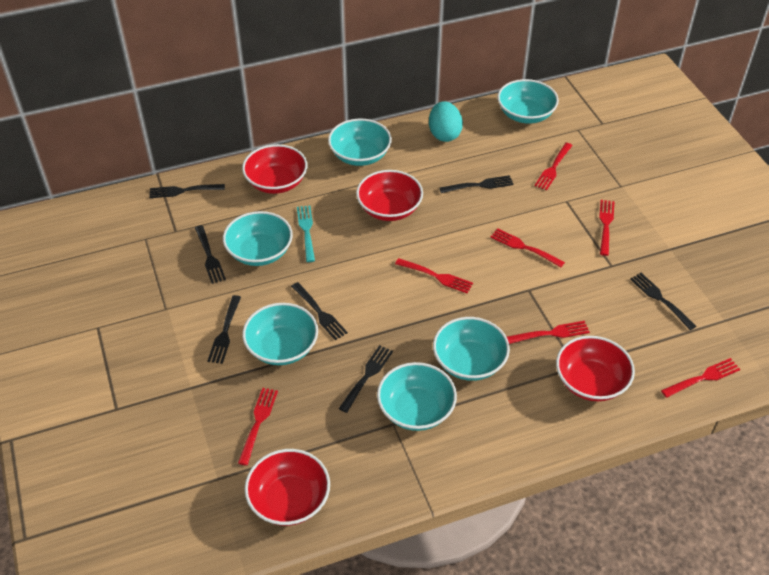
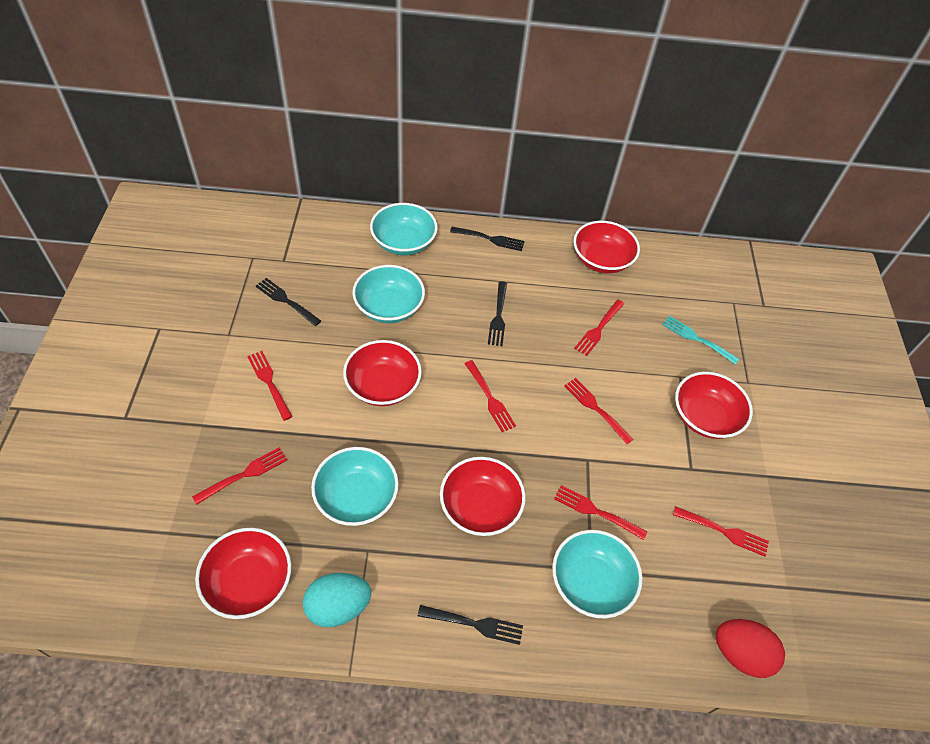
black fork: [149,184,225,198] [195,225,226,284] [207,295,241,364] [291,282,348,340] [339,345,393,413] [439,175,514,193] [630,273,696,330] = 7 -> [256,278,321,326] [418,605,523,645] [450,227,525,251] [488,281,507,346] = 4
red bowl: [242,144,308,194] [245,449,330,526] [356,170,423,221] [556,336,635,401] = 4 -> [195,528,291,619] [343,340,422,406] [440,457,526,536] [573,221,640,274] [675,372,753,439] = 5
red egg: none = 0 -> [716,619,785,678] = 1
turquoise bowl: [223,211,293,266] [242,303,318,365] [328,119,392,166] [377,362,457,431] [433,317,510,381] [497,79,559,123] = 6 -> [311,447,399,526] [352,265,425,323] [370,203,438,255] [552,530,643,618] = 4

